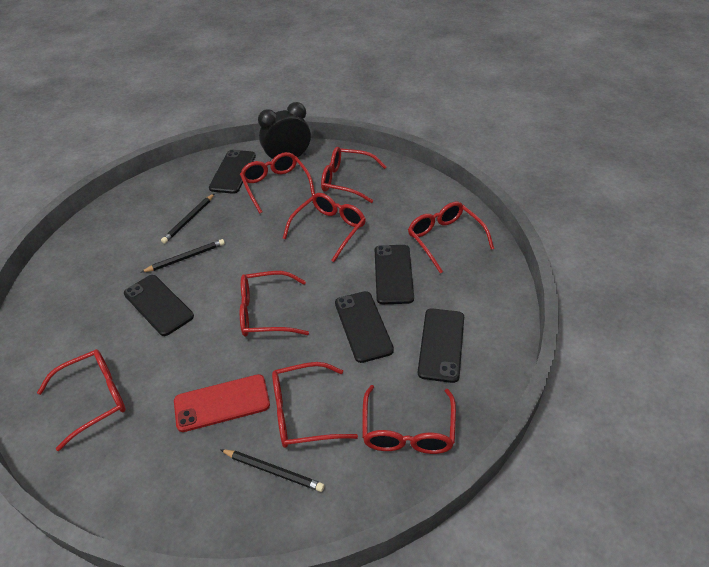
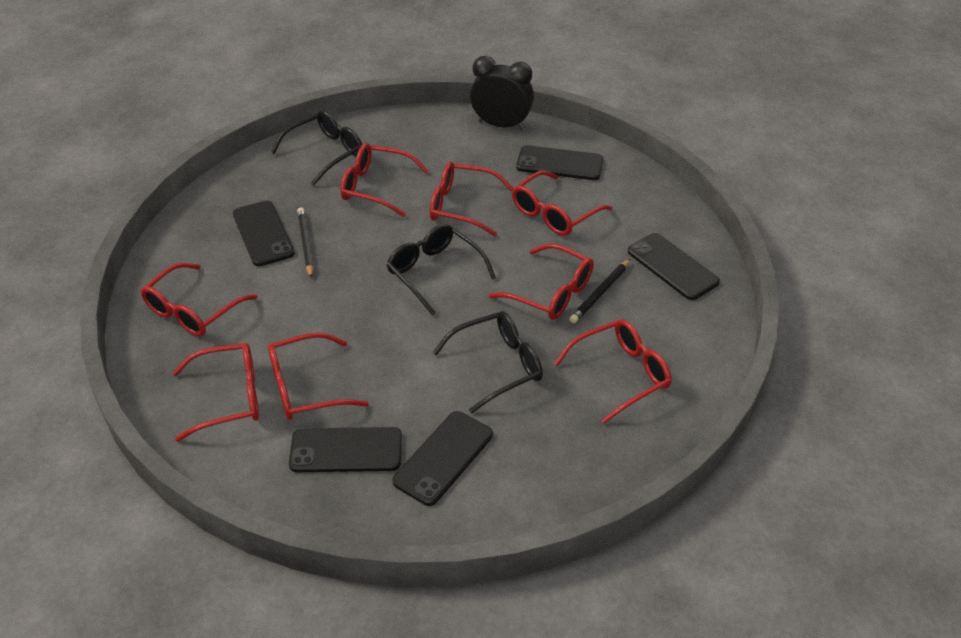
black glasses: none = 0 -> [271,110,362,186] [387,224,496,316] [433,311,543,413] = 3
black pencil: [142,239,225,272] [161,193,215,244] [220,449,324,492] = 3 -> [297,207,314,278] [569,259,630,323] = 2
red phone: [174,374,270,432] = 1 -> none = 0

